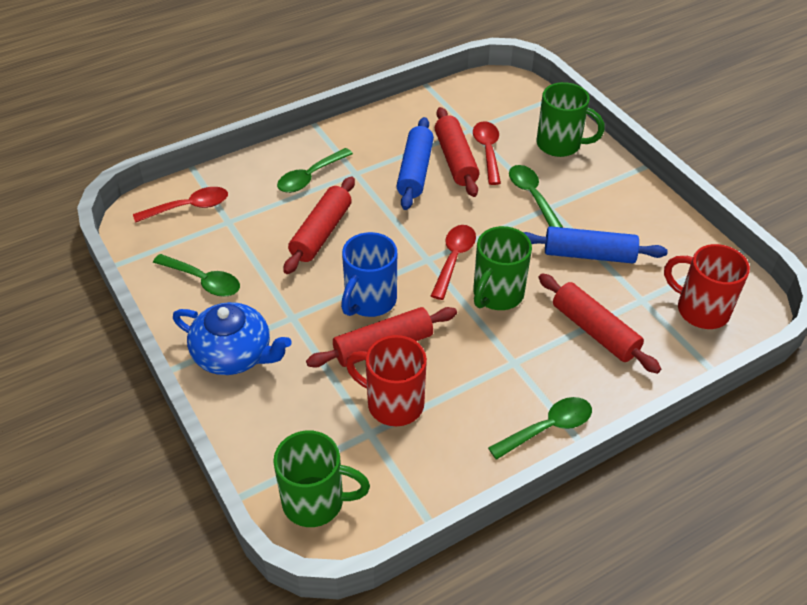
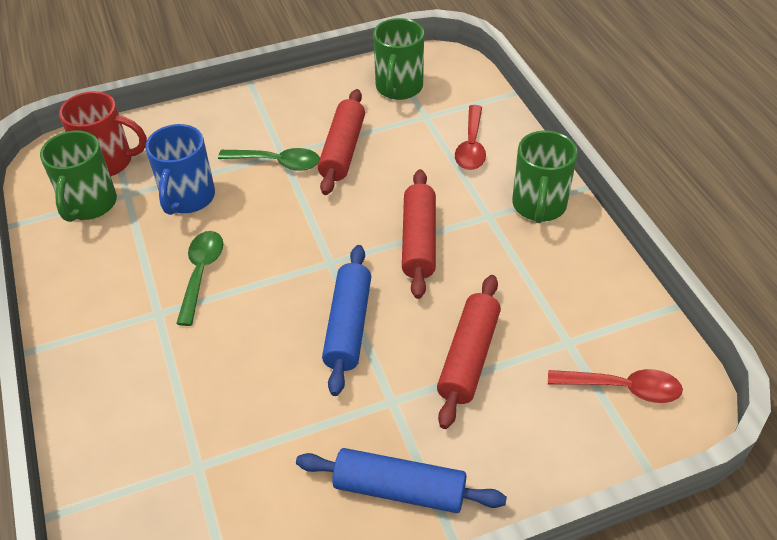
blue teapot: [173,302,292,375] = 1 -> none = 0
green spoon: [153,254,240,297] [277,148,353,193] [488,397,592,460] [509,165,563,228] = 4 -> [176,231,223,326] [218,148,320,171] = 2
red mug: [346,335,427,426] [664,244,750,329] = 2 -> [59,91,147,176] = 1
red rolling pin: [283,176,355,274] [306,307,457,368] [435,107,479,197] [538,273,661,374] = 4 -> [318,89,365,195] [402,169,436,299] [437,275,501,429] = 3
red spoon: [133,187,228,223] [431,225,476,300] [473,121,501,185] = 3 -> [455,105,486,170] [548,369,683,403] = 2

